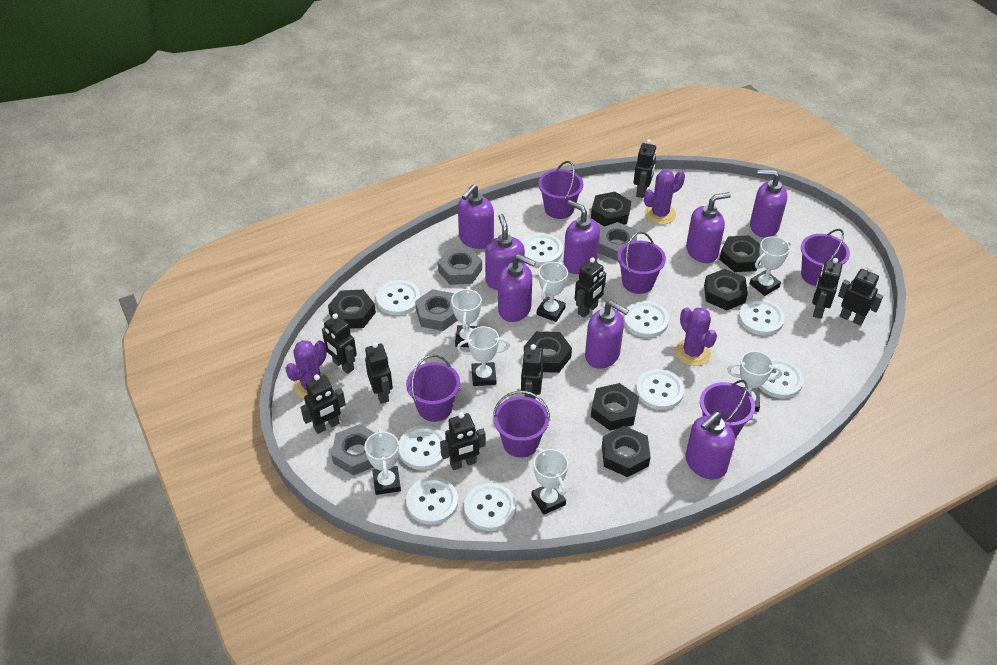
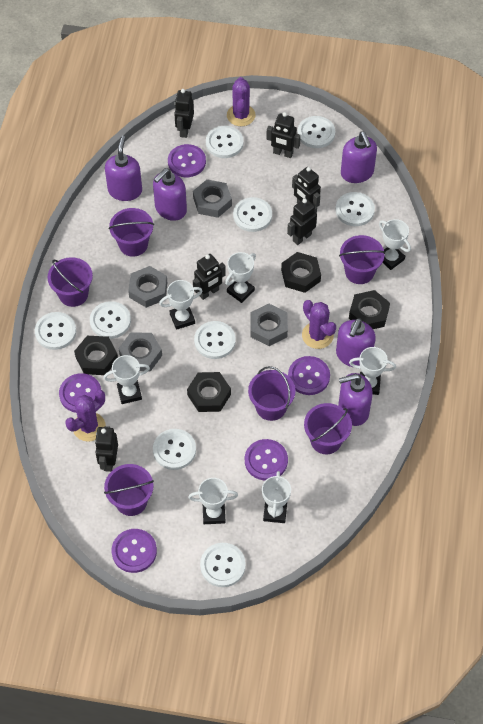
black nut: [328,290,376,329] [524,331,572,373] [591,192,631,227] [591,383,639,431] [602,426,651,477] [704,269,748,311] [719,235,760,272] = 7 -> [74,336,118,375] [187,372,231,412] [281,252,321,293] [349,290,390,329] = 4
black robot: [300,374,346,434] [322,313,357,374] [365,342,393,404] [440,412,486,470] [521,344,544,400] [575,258,606,318] [633,139,656,198] [812,258,842,319] [838,266,883,326] = 9 -> [95,426,118,472] [174,89,194,138] [193,254,226,300] [266,112,301,158] [287,198,317,245] [292,167,321,207] = 6
purple button: none = 0 -> [59,373,101,413] [111,529,157,573] [168,144,206,177] [245,439,288,481] [288,356,330,395] = 5
purple soap dispenser: [458,184,494,249] [485,214,525,290] [498,254,536,322] [563,200,600,274] [585,301,629,369] [685,411,735,480] [686,192,731,263] [750,170,787,238] = 8 -> [105,136,142,201] [153,168,187,221] [336,318,376,367] [338,373,373,426] [341,132,377,183] = 5

